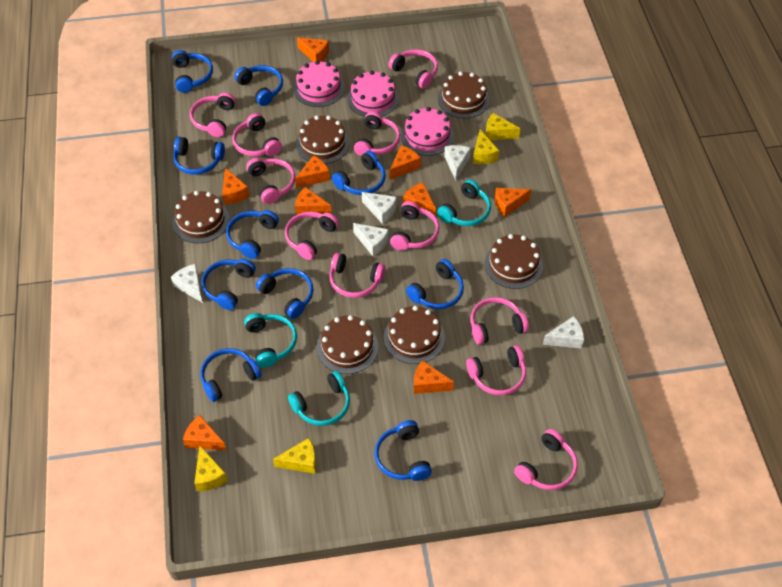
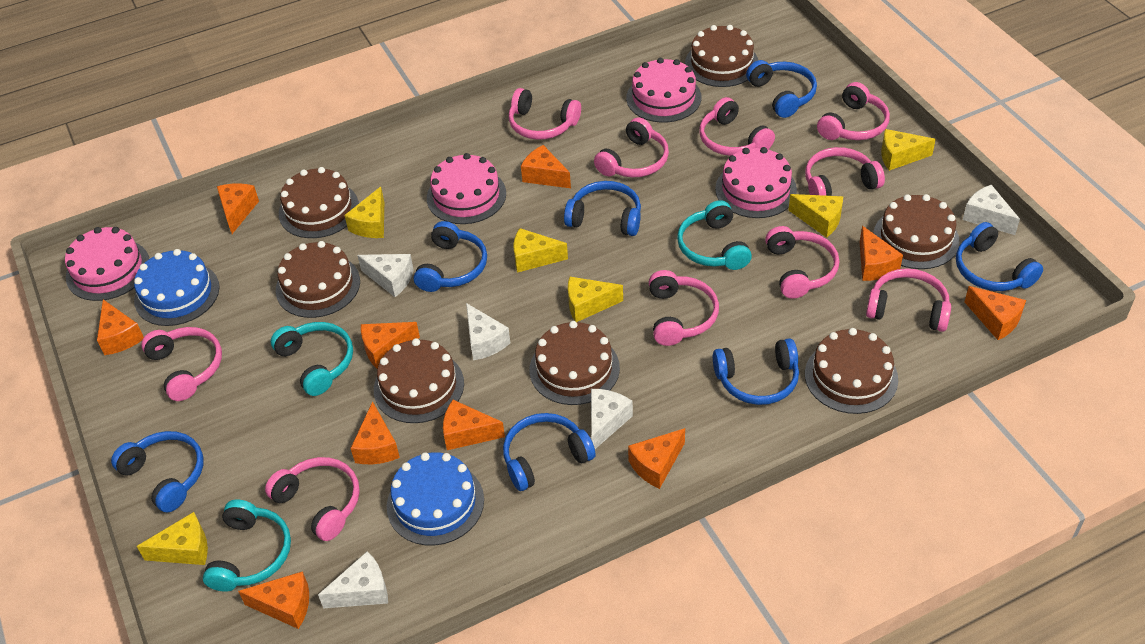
blue cake: none = 0 -> [134,249,220,326] [387,452,484,546] = 2
blue headphones: [172,50,213,93] [173,137,225,175] [200,348,262,402] [201,259,256,310] [226,210,279,259] [234,65,283,106] [256,268,313,319] [332,151,386,195] [374,420,432,481] [406,259,464,309] = 10 -> [111,431,203,512] [414,221,487,292] [503,413,596,491] [564,181,641,236] [713,338,799,405] [746,60,817,118] [956,222,1043,291] = 7
brown cake: [172,191,230,243] [296,116,350,164] [317,315,378,374] [384,306,445,364] [438,72,490,119] [485,234,543,289] = 6 -> [276,241,360,318] [279,167,359,238] [374,338,464,423] [530,321,620,405] [685,25,758,87] [805,328,898,414] [873,194,960,269] = 7
orange cheese: [183,415,226,451] [222,168,249,204] [295,155,330,188] [295,187,332,215] [297,37,329,62] [390,145,421,180] [403,182,436,215] [414,360,454,394] [495,188,532,217] = 9 -> [97,299,144,355] [217,183,259,234] [238,571,309,629] [351,401,400,464] [361,322,420,369] [443,400,505,450] [521,145,571,188] [628,428,685,489] [860,226,903,281] [964,286,1026,340] = 10
pink cake: [293,61,345,107] [347,71,399,117] [401,107,454,156] = 3 -> [65,227,149,301] [427,153,506,224] [626,58,701,123] [715,147,797,218] = 4
pink headphones: [190,92,236,137] [232,113,282,157] [246,158,295,204] [285,211,339,260] [329,253,385,298] [354,111,400,156] [388,49,438,89] [390,201,440,251] [466,345,526,395] [470,297,529,345] [514,429,578,490] = 11 -> [141,327,222,401] [265,457,360,541] [509,88,581,140] [594,117,669,177] [649,270,719,346] [699,97,775,156] [765,226,839,299] [805,147,885,196] [817,82,890,140] [866,268,951,332] = 10
yellow cheese: [194,446,228,491] [273,438,316,474] [473,129,499,164] [486,113,521,140] = 4 -> [137,512,208,565] [344,187,384,238] [513,228,568,273] [568,277,623,322] [788,194,843,238] [881,129,936,171] = 6

